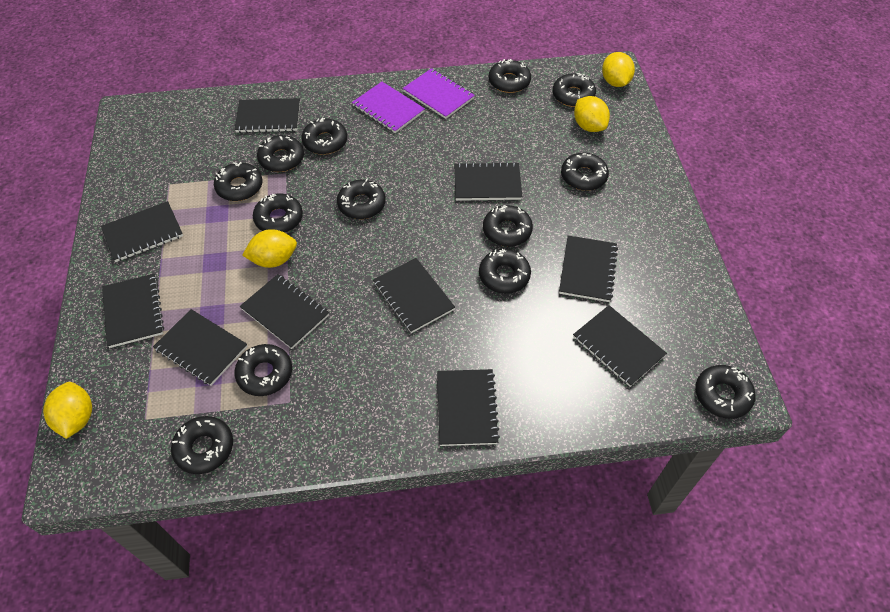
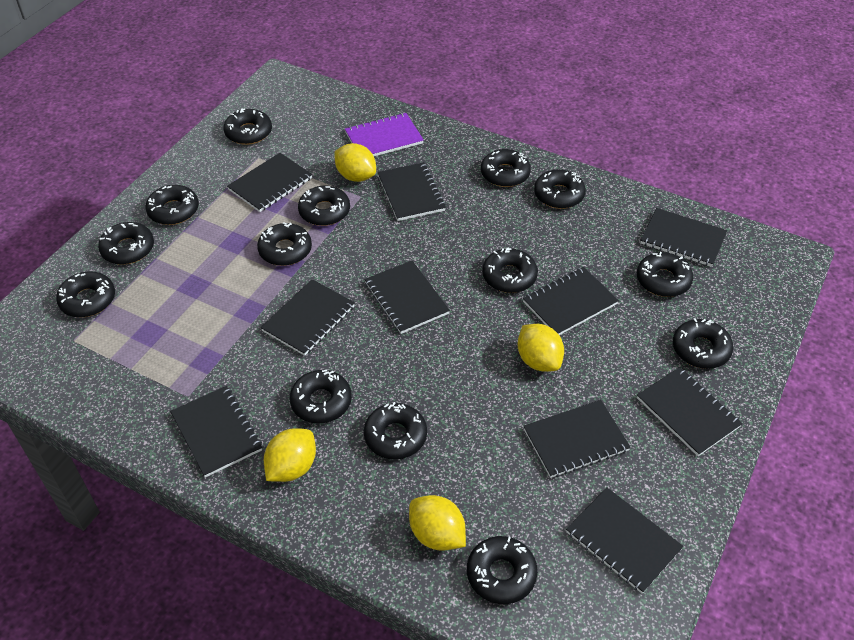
black donut: [171,416,233,474] [214,162,263,201] [234,344,292,396] [253,194,303,233] [257,135,304,172] [301,118,347,155] [337,178,386,219] [479,249,531,294] [483,205,533,247] [489,59,531,93] [553,73,596,107] [561,153,609,191] [695,365,755,419] = 13 -> [56,271,115,318] [98,222,154,265] [145,185,199,225] [224,108,272,145] [257,222,312,266] [290,370,352,424] [298,185,350,226] [364,402,427,459] [467,536,538,604] [481,149,531,187] [482,248,538,293] [534,169,586,209] [637,252,693,297] [673,318,733,369] = 14
purple notebook: [352,82,425,133] [403,68,475,119] = 2 -> [345,113,424,156] = 1

